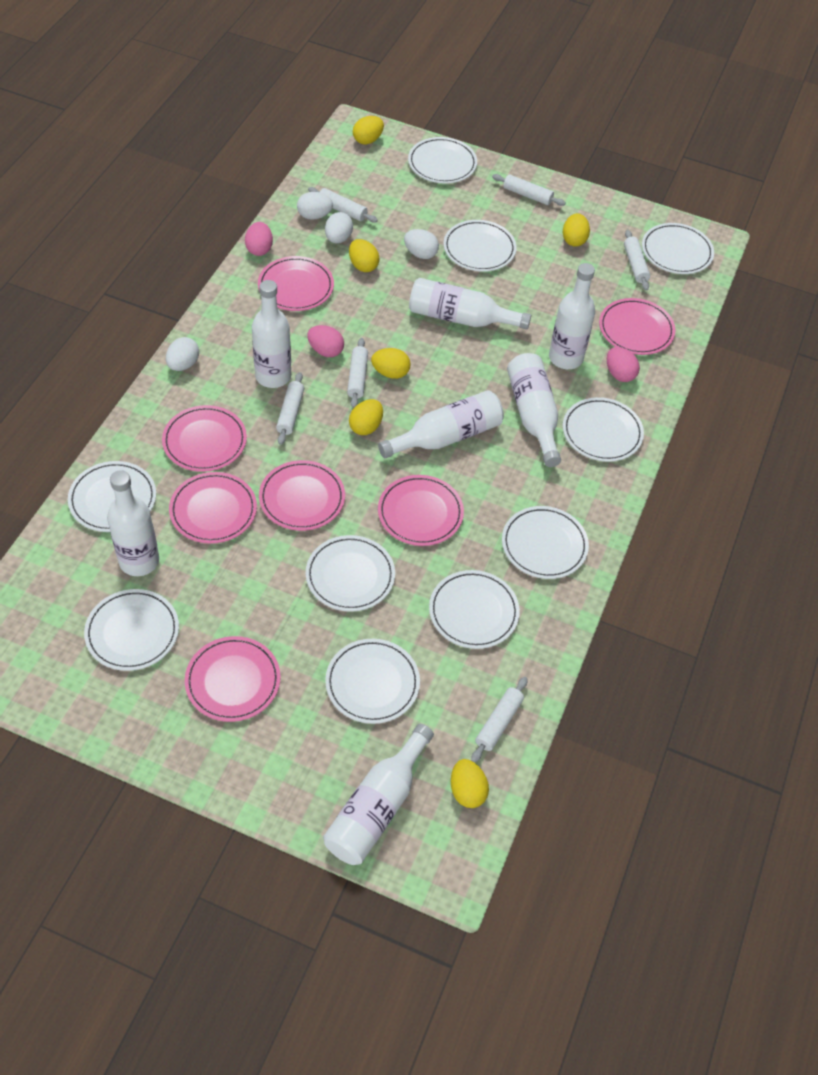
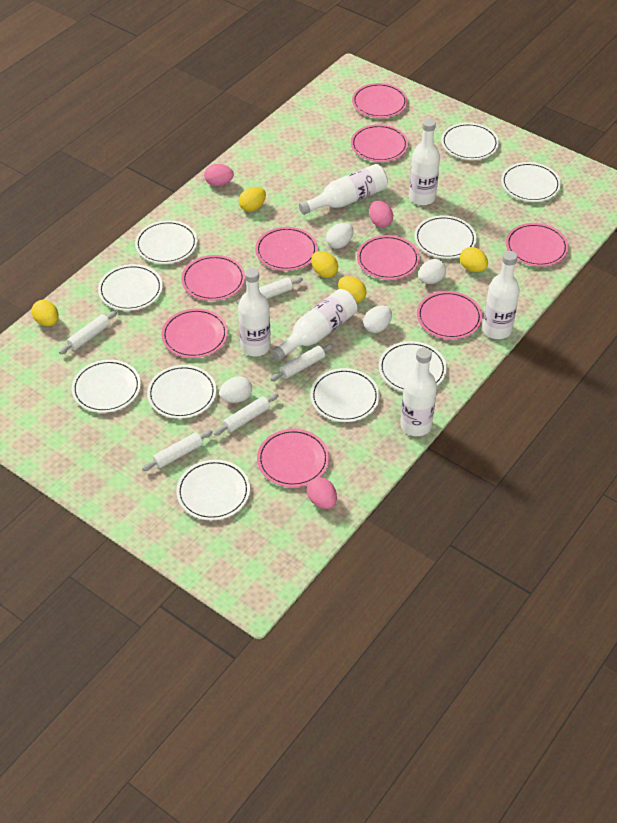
pink plate: [162,405,247,472] [169,472,257,544] [185,636,281,722] [258,256,334,311] [259,460,345,531] [378,475,464,546] [599,298,676,355] = 7 -> [161,308,228,358] [181,255,245,301] [255,227,318,271] [257,429,329,487] [351,124,408,162] [352,83,408,118] [357,235,420,280] [417,291,483,339] [506,223,569,267] = 9
white bottle: [107,470,159,576] [252,280,291,388] [323,724,434,865] [378,390,504,458] [409,278,531,329] [507,353,561,467] [549,263,595,369] = 7 -> [238,268,271,356] [271,289,357,361] [299,164,388,215] [400,347,437,436] [409,119,440,205] [482,251,520,339] = 6
white rolling pin: [276,372,304,445] [308,187,378,223] [347,338,368,408] [471,677,528,762] [492,174,566,206] [624,230,650,291] = 6 -> [59,311,117,354] [142,430,213,471] [214,394,279,436] [236,277,303,304] [270,344,334,381] = 5
yellow egg: [349,239,380,272] [349,399,383,435] [353,116,384,144] [371,348,411,379] [451,759,489,808] [563,213,590,247] = 6 -> [32,300,59,326] [239,187,266,212] [311,251,338,278] [338,276,366,303] [460,247,488,272] = 5

